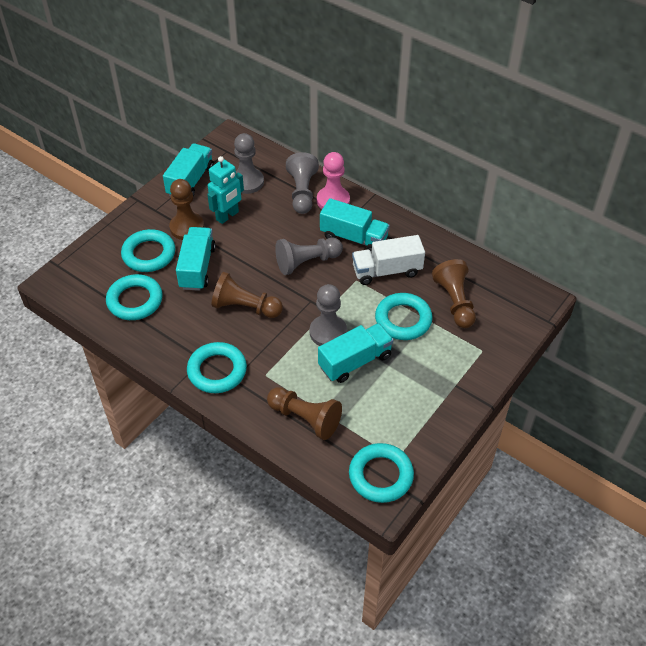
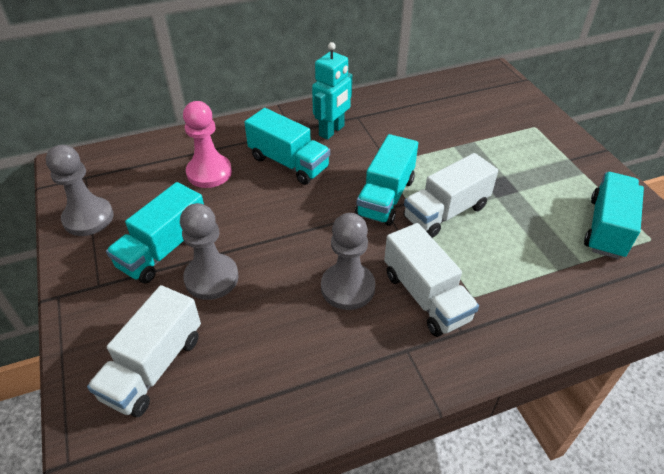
brown pawn: [169,179,204,240] [212,272,283,318] [267,387,342,440] [432,259,476,328] = 4 -> none = 0
grey pawn: [234,133,264,194] [275,237,343,275] [286,152,319,214] [310,284,347,346] = 4 -> [46,145,114,236] [180,203,239,300] [321,213,375,310] = 3
turquoise ring: [106,274,163,320] [121,229,175,272] [187,342,247,393] [349,443,414,503] [375,293,433,340] = 5 -> none = 0
white truck: [352,235,425,285] = 1 -> [87,285,201,417] [384,223,479,337] [404,153,498,238] = 3

